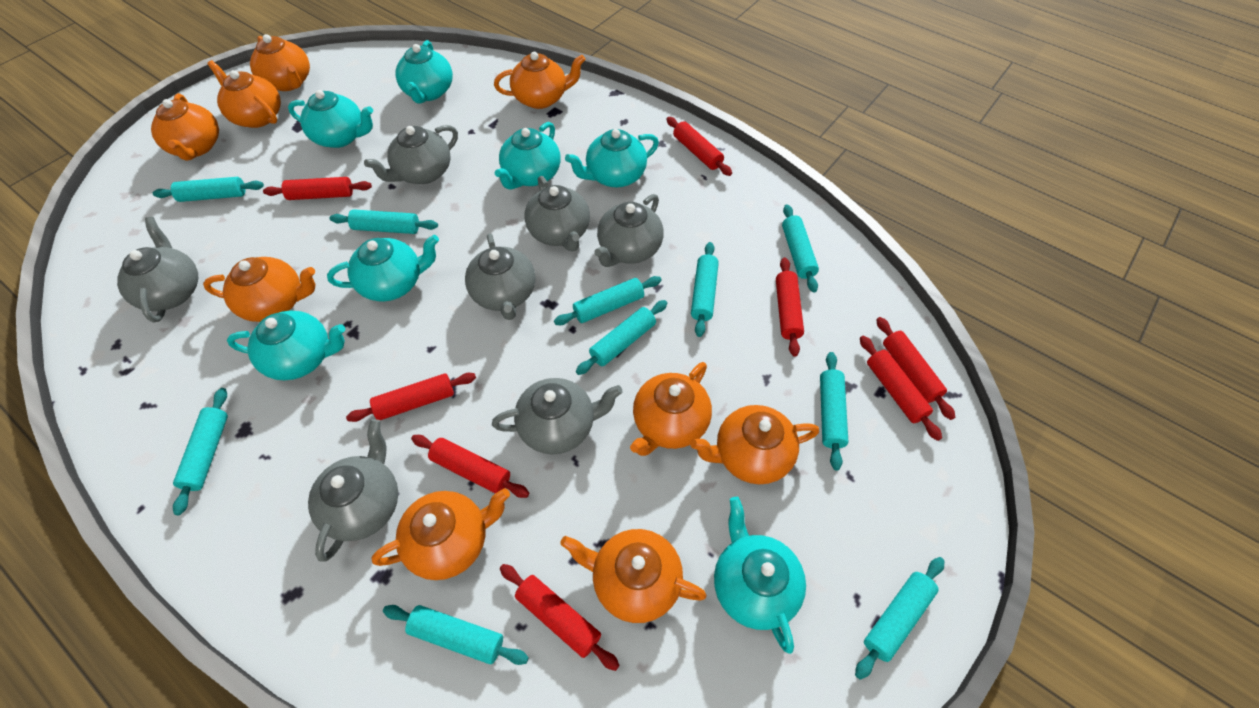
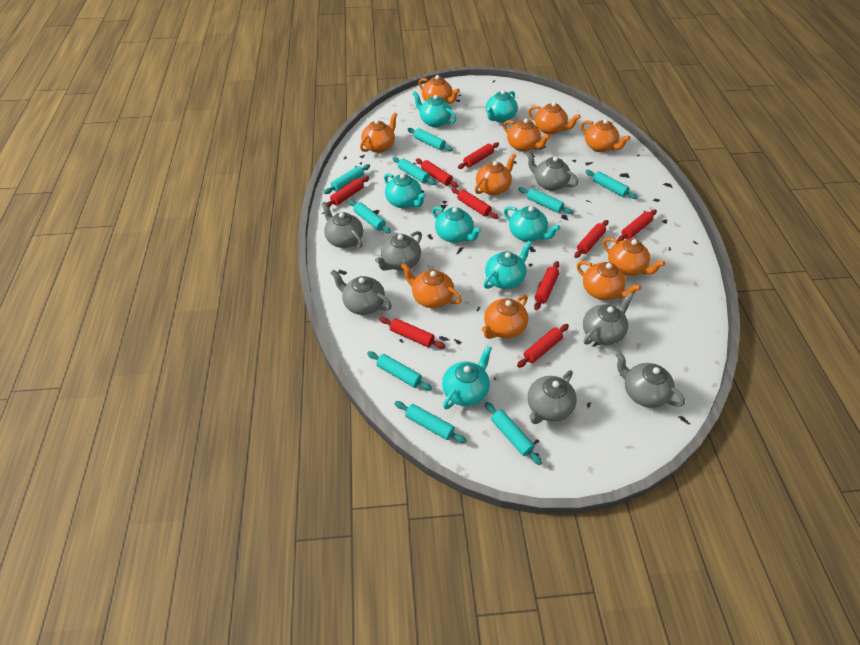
orange teapot: [151,93,219,161] [203,257,315,322] [207,60,281,128] [250,34,310,91] [371,488,510,580] [494,52,586,109] [560,529,707,623] [630,362,712,456] [690,405,819,484] = 9 -> [360,112,397,153] [401,263,462,308] [418,75,460,104] [475,153,516,195] [482,295,528,339] [503,118,551,152] [528,102,581,135] [577,261,641,300] [581,119,630,152] [603,237,665,276] = 10
red rolling pin: [263,177,372,200] [346,373,476,422] [411,435,529,498] [500,564,620,671] [666,117,732,176] [776,257,804,357] [860,336,942,441] [876,317,955,420] = 8 -> [326,176,369,207] [379,317,446,349] [416,159,458,188] [451,188,498,219] [458,142,499,169] [517,324,569,368] [534,261,559,310] [574,220,608,258] [618,209,657,242] = 9
turquoise rolling pin: [153,177,264,202] [173,388,228,515] [330,209,438,234] [383,605,529,665] [554,276,662,325] [576,300,667,375] [691,242,719,337] [782,204,819,292] [820,352,848,471] [855,557,944,680] = 10 -> [324,164,370,194] [349,200,391,234] [367,351,432,391] [392,157,436,185] [395,401,467,443] [407,128,453,151] [485,402,542,465] [518,187,573,214] [585,170,638,199] = 9

